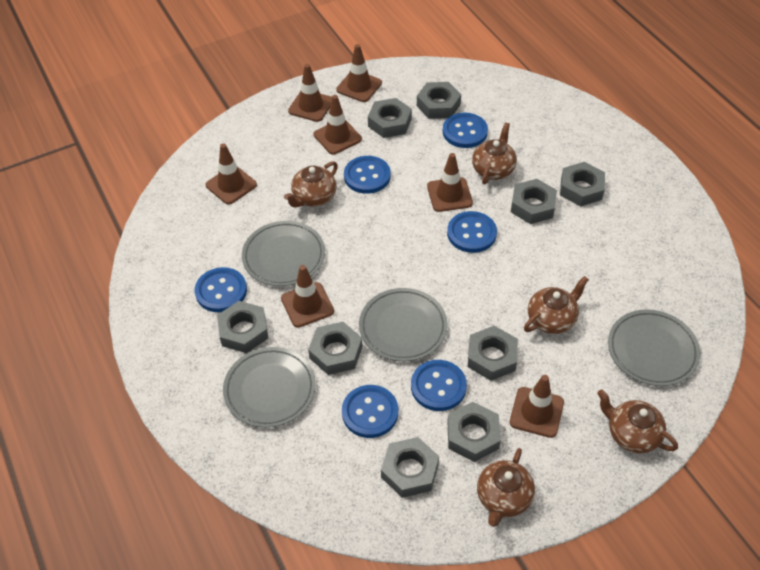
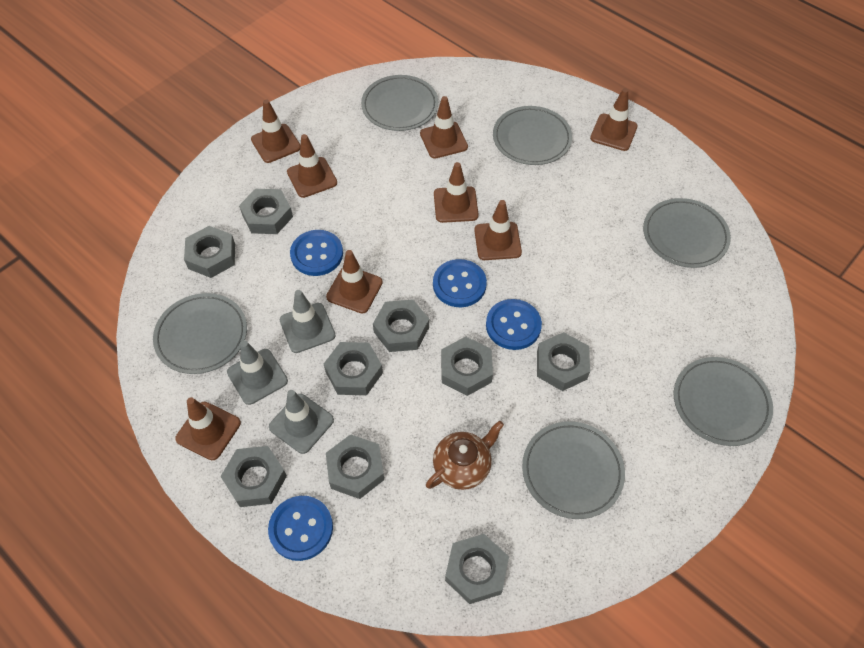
blue button: [195,267,247,312] [342,385,398,438] [344,156,391,194] [411,360,467,411] [443,113,488,148] [447,211,497,253] = 6 -> [268,496,333,561] [290,230,343,276] [433,259,487,307] [486,299,542,350] = 4
brown teapot: [284,161,338,207] [472,122,517,184] [477,448,535,527] [524,276,589,334] [597,389,678,454] = 5 -> [426,421,504,490] = 1
brown traffic cone: [206,143,257,204] [281,265,334,328] [288,64,332,122] [314,95,362,155] [336,44,382,102] [427,153,473,212] [510,375,564,438] = 7 -> [175,397,241,460] [251,100,300,163] [287,134,337,198] [326,250,383,313] [420,96,468,159] [434,162,479,223] [474,200,522,260] [590,88,638,151] = 8
grey plate: [223,347,316,428] [242,221,325,286] [359,288,448,362] [608,310,700,386] = 4 -> [153,293,247,374] [361,75,438,131] [493,106,572,165] [522,421,625,519] [643,198,731,268] [674,357,773,446] = 6
grey traffic cone: none = 0 -> [227,341,288,405] [269,390,334,454] [280,290,336,353] = 3

